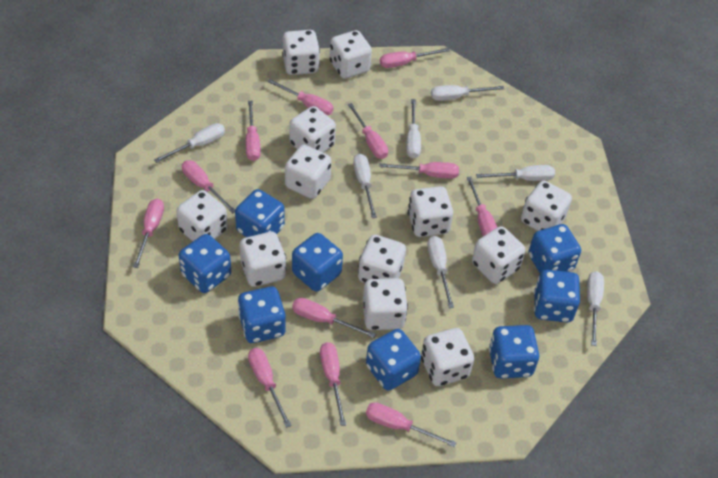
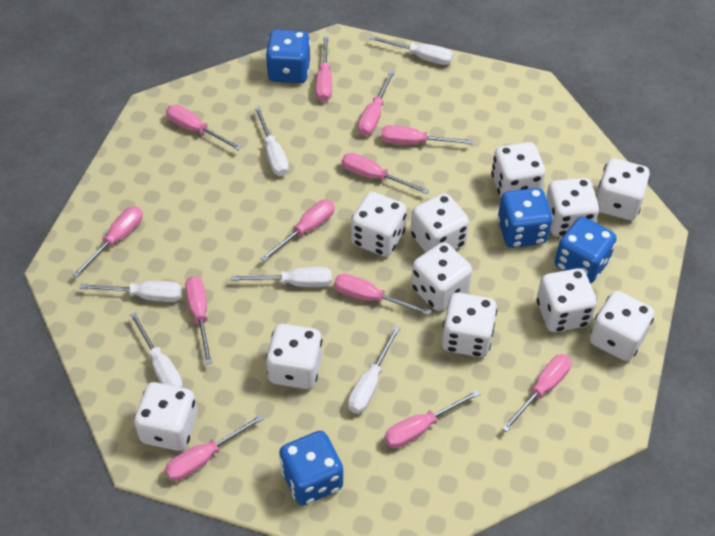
blue dice: [179,234,231,293] [235,189,285,237] [238,287,286,343] [292,233,343,292] [366,329,421,391] [489,325,539,379] [528,224,581,273] [534,270,580,323] = 8 -> [266,30,310,83] [279,431,343,505] [497,188,553,248] [555,217,617,284] = 4
white dice: [176,190,228,241] [240,232,286,287] [282,30,320,75] [285,145,332,199] [289,106,336,153] [330,30,372,79] [358,235,406,283] [363,278,408,330] [408,186,453,237] [421,328,474,386] [472,226,525,284] [521,181,572,231] = 12 -> [134,382,198,451] [266,324,322,389] [351,192,407,257] [411,193,469,253] [411,242,472,311] [442,292,497,357] [491,142,545,198] [537,268,597,332] [546,178,599,237] [590,291,654,361] [596,158,650,220] = 11
white screwdriver: [154,123,225,163] [353,154,377,218] [406,99,421,159] [427,236,454,308] [431,85,504,101] [476,165,555,181] [587,271,604,346] = 7 -> [80,281,182,302] [130,312,183,388] [231,267,332,287] [255,107,289,176] [348,326,400,414] [369,35,453,65] = 6

